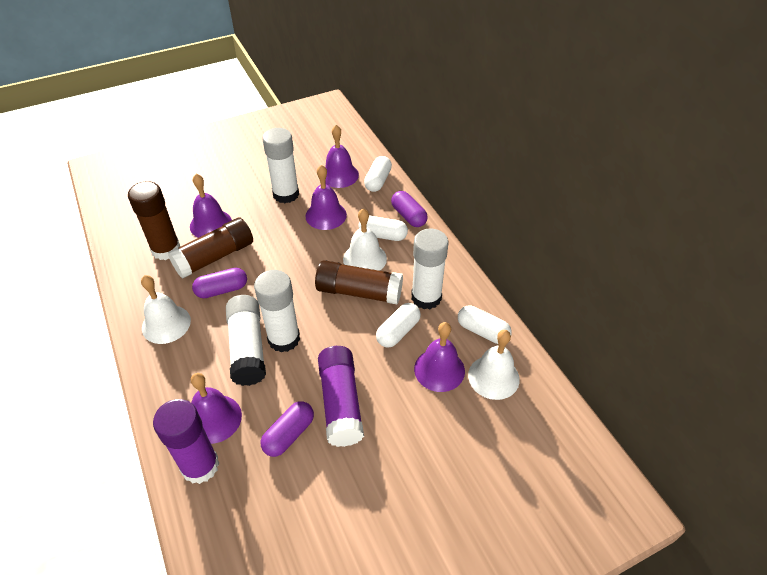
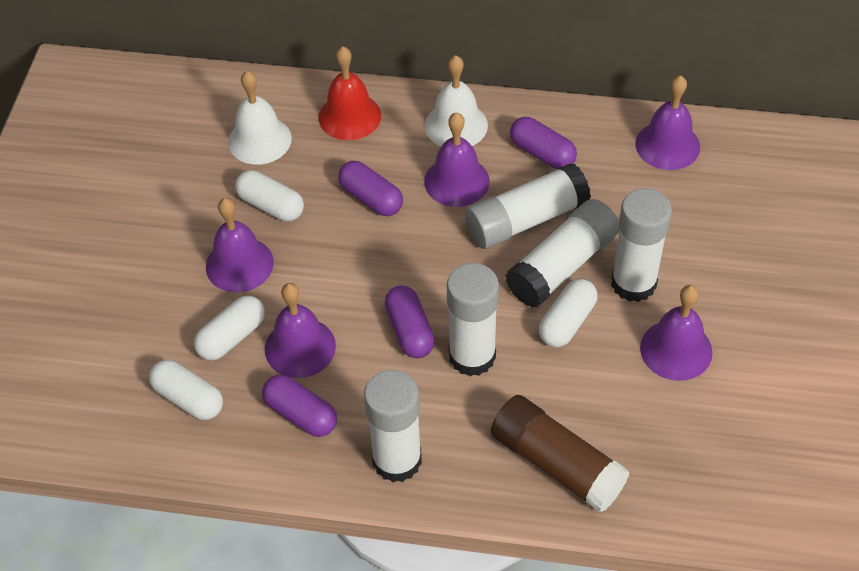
brown glue stick: [128,181,180,260] [168,217,253,279] [315,260,403,304] = 3 -> [491,395,630,513] = 1
purple capsule: [192,268,247,298] [261,401,314,457] [391,191,428,227] = 3 -> [262,375,337,437] [338,161,403,216] [385,285,435,358] [510,117,577,169] = 4
purple glue stick: [153,399,220,484] [318,346,364,447] = 2 -> none = 0
red bell: none = 0 -> [319,46,381,140] = 1
white bell: [141,275,191,344] [343,208,387,271] [468,330,520,400] = 3 -> [228,71,292,165] [425,55,488,146] = 2
white glue stick: [226,295,266,386] [254,270,300,352] [262,128,299,203] [411,228,448,309] = 4 -> [364,369,422,482] [447,263,499,376] [465,163,591,249] [505,199,619,308] [611,188,672,302] = 5

